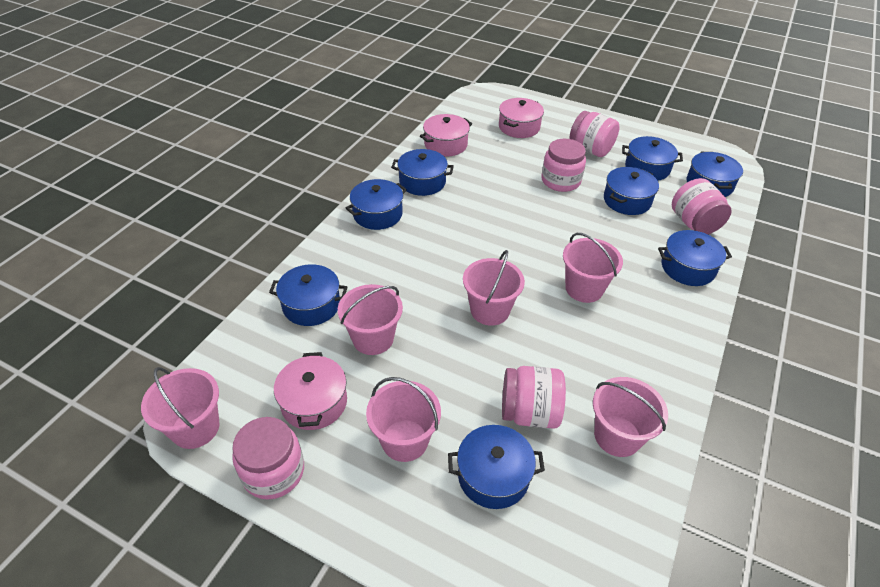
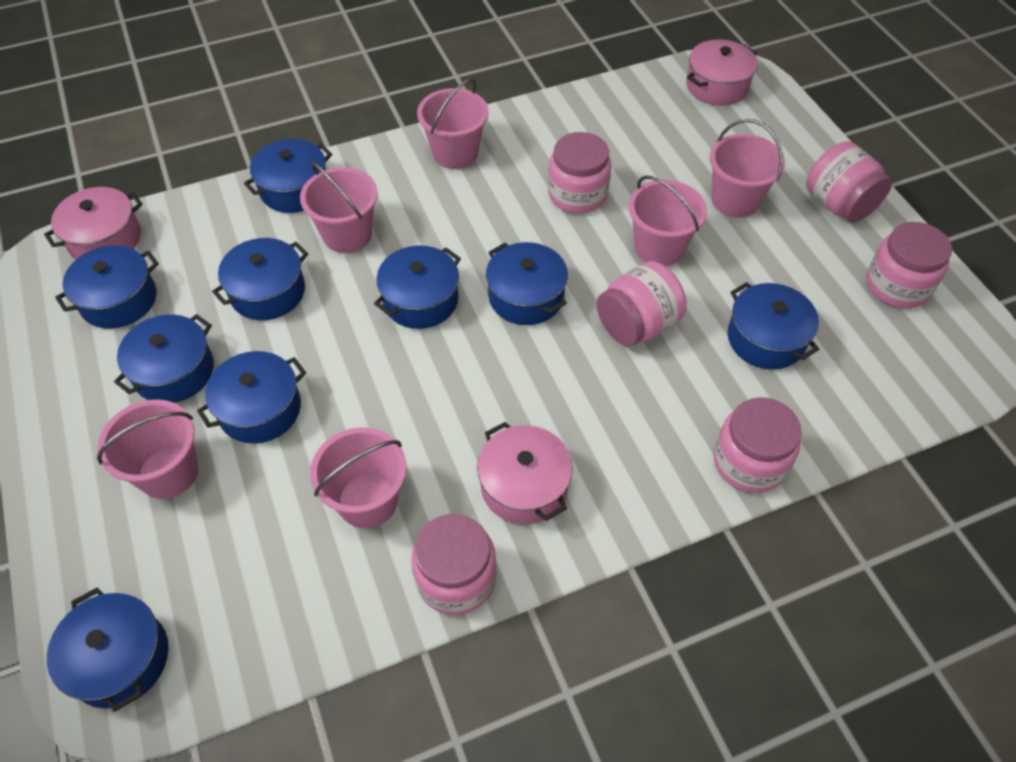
blue pot: [269,264,347,326] [346,179,407,230] [391,149,454,196] [448,425,545,509] [604,167,659,215] [622,136,683,181] [658,230,732,286] [687,152,743,197] = 8 -> [47,587,169,712] [55,245,159,329] [114,314,214,403] [197,351,306,444] [212,238,308,320] [244,139,332,213] [374,245,461,329] [486,242,568,325] [728,282,819,370] = 9
pink jar: [232,417,304,499] [502,366,566,429] [542,139,586,192] [570,111,620,157] [672,178,732,234] = 5 -> [411,514,497,615] [548,132,611,213] [596,261,686,347] [713,397,802,493] [806,141,892,223] [866,222,952,308] = 6

